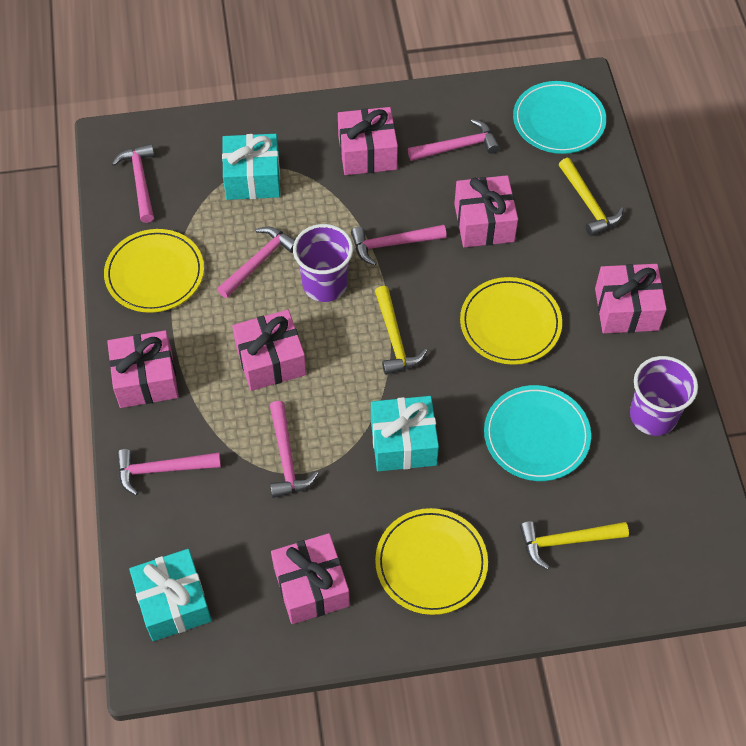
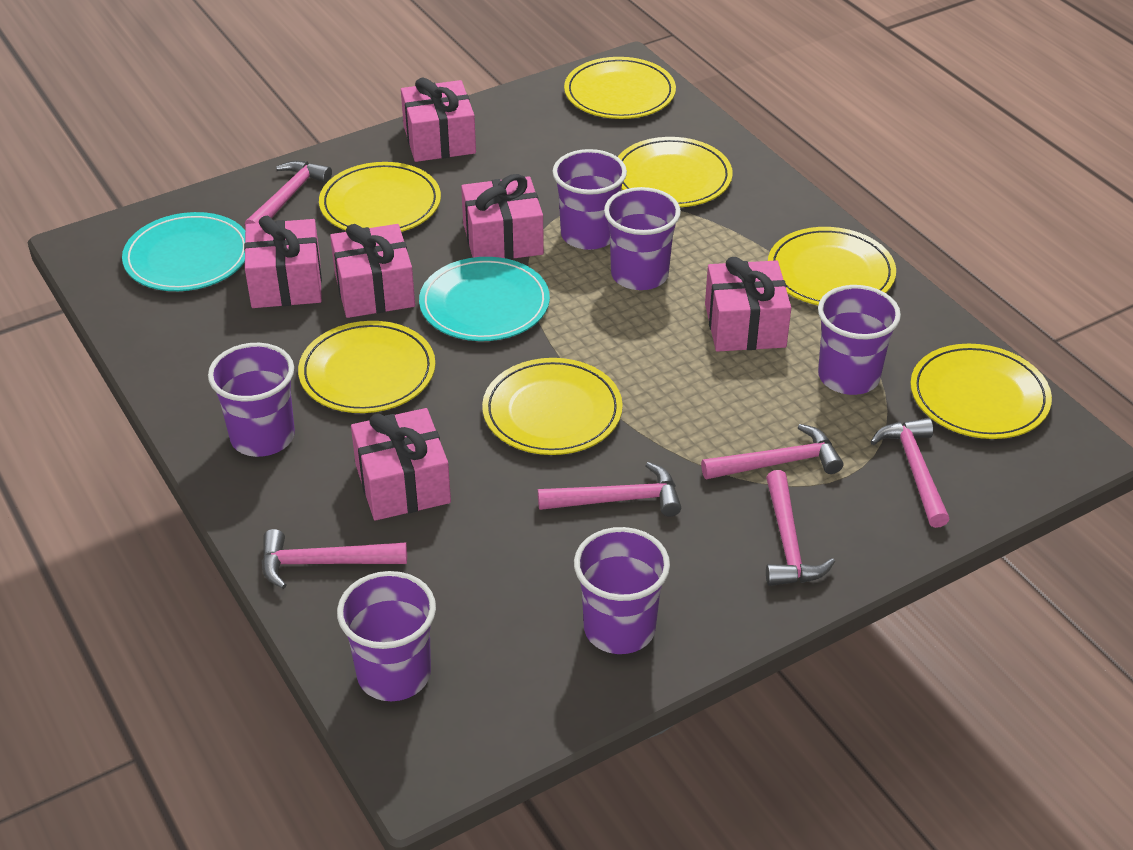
purple cup: [293,224,353,302] [630,356,698,436] = 2 -> [208,343,295,457] [337,571,436,701] [552,149,627,250] [574,527,670,654] [604,187,681,290] [818,285,901,395] = 6
turquoise gift: [129,549,212,641] [222,134,280,200] [371,396,439,471] = 3 -> none = 0
yellow hammer: [375,286,427,375] [520,521,629,570] [559,158,623,236] = 3 -> none = 0
yellow plate: [104,229,204,313] [375,508,488,615] [460,277,562,365] = 3 -> [298,321,435,413] [319,162,441,232] [482,358,623,455] [564,57,676,119] [618,137,733,207] [768,227,896,305] [910,344,1052,439] = 7

